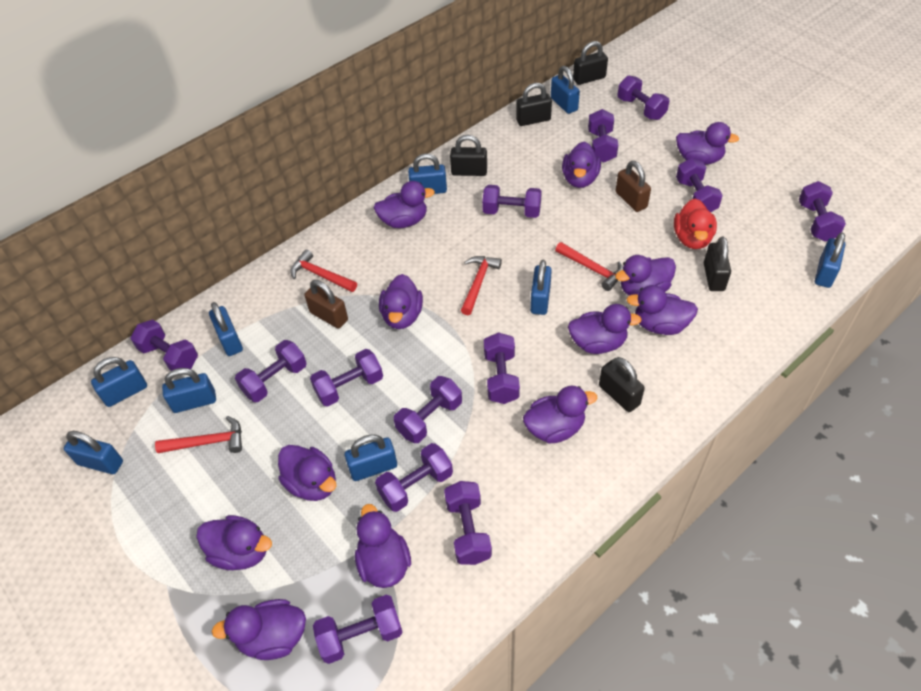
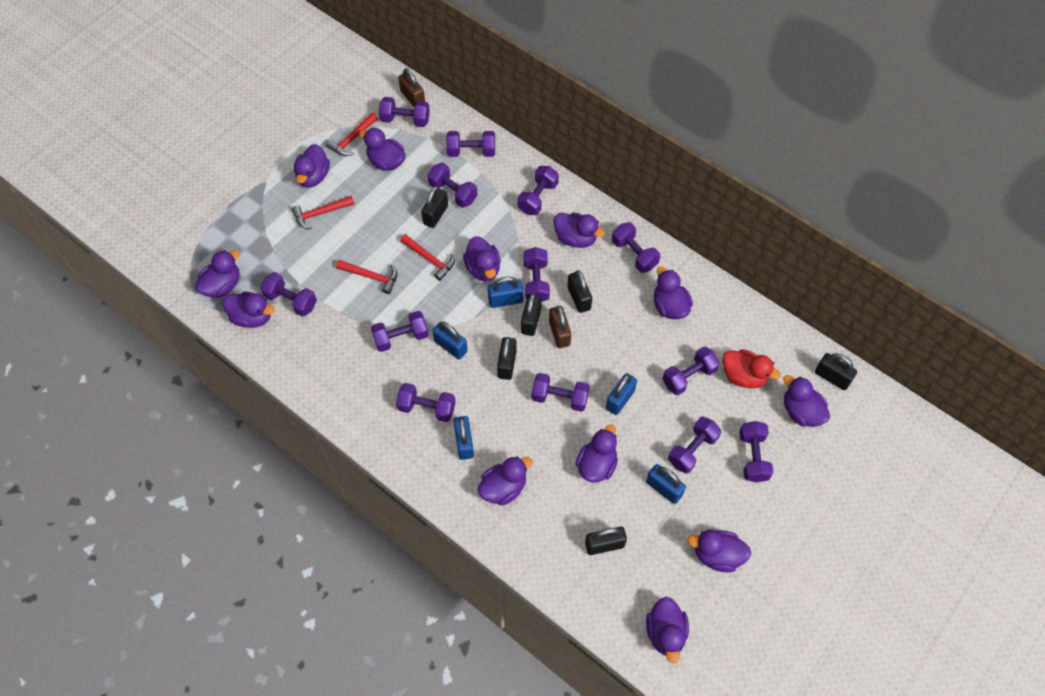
black padlock: [450,135,487,176] [516,83,552,126] [573,41,608,85] [599,357,645,412] [704,236,731,291] = 5 -> [421,186,448,228] [497,337,517,380] [521,293,542,336] [568,270,592,313] [585,527,627,555] [815,353,857,390] = 6
blue padlock: [64,431,123,474] [91,357,147,407] [162,368,216,413] [209,302,243,356] [345,435,397,481] [408,153,447,194] [530,260,552,315] [551,66,580,114] [815,232,845,288] = 9 -> [432,321,468,359] [454,416,474,460] [488,276,524,308] [606,373,637,415] [646,464,686,504] = 5

